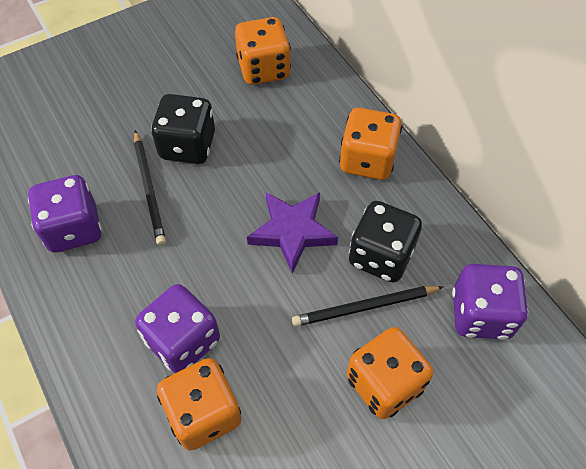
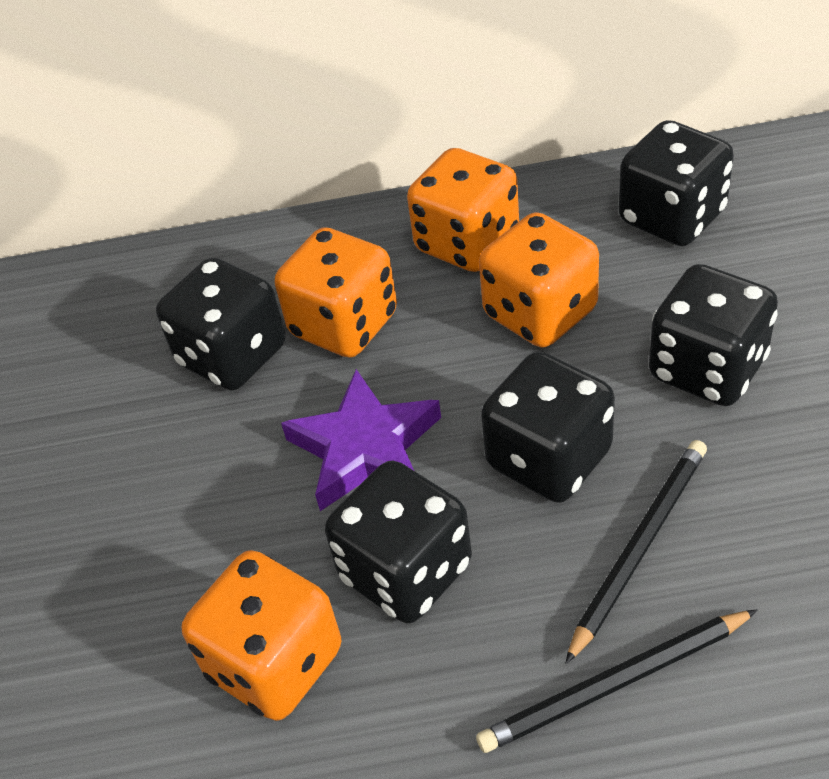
black dice: [151,94,215,164] [349,201,422,282] = 2 -> [156,258,285,390] [325,461,472,623] [481,352,615,503] [619,120,734,246] [649,264,778,406] = 5
purple dice: [28,175,102,253] [135,284,220,373] [452,264,528,340] = 3 -> none = 0

